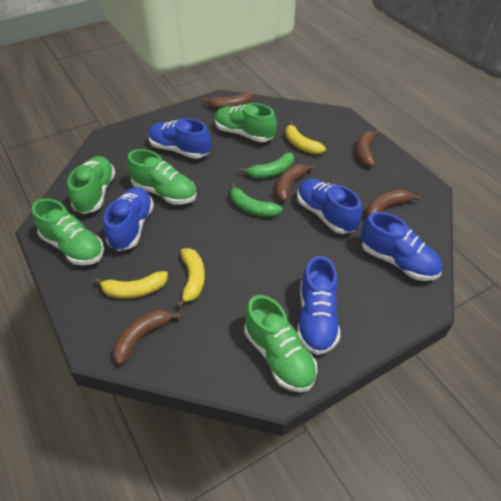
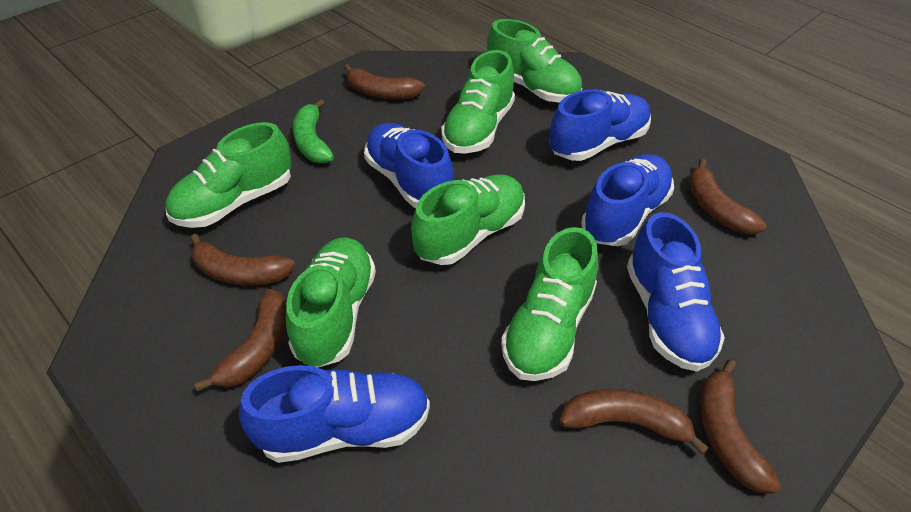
brown banana: [113,309,180,365] [202,92,253,109] [276,164,315,201] [356,130,380,167] [366,190,421,217] = 5 -> [190,234,295,285] [194,289,286,392] [344,64,425,99] [560,389,709,455] [688,159,767,235] [700,359,781,494] = 6
green banana: [230,183,283,217] [240,153,294,179] = 2 -> [292,99,334,163] = 1
green shoe: [32,198,104,265] [68,156,115,214] [127,149,196,205] [215,103,277,142] [244,295,317,392] = 5 -> [166,122,291,228] [286,237,376,368] [411,174,525,265] [441,50,515,154] [487,19,582,102] [501,227,598,381] = 6
yellow banana: [94,271,168,299] [176,248,205,308] [285,121,326,154] = 3 -> none = 0

